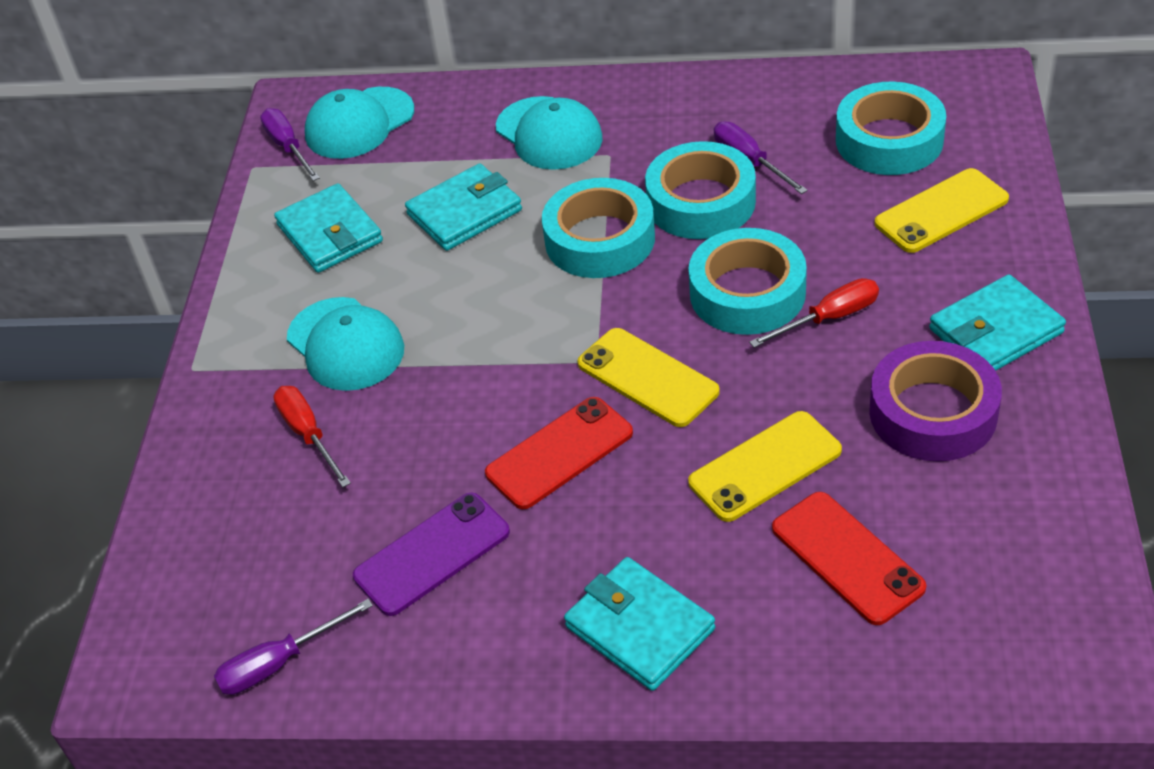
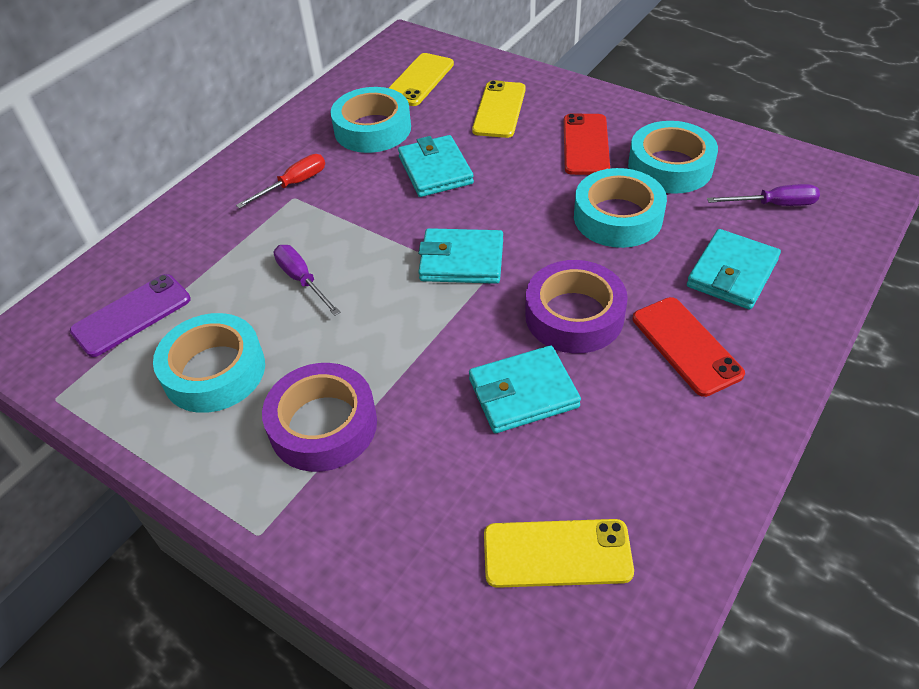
purple screwdriver: [214,599,373,695] [260,108,320,181] [714,122,808,194] = 3 -> [274,245,341,316] [707,184,820,206] = 2
purple tape: [869,341,1002,462] = 1 -> [262,363,377,472] [525,260,628,353] = 2
red screwdriver: [273,386,351,487] [749,278,879,348] = 2 -> [236,154,325,209] = 1
turquoise cap: [287,297,404,391] [305,87,414,159] [496,96,603,170] = 3 -> none = 0

